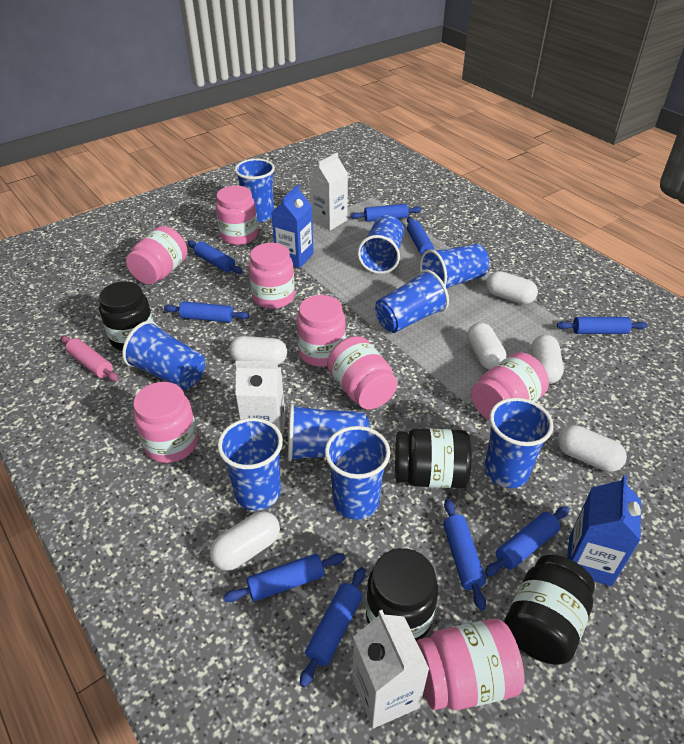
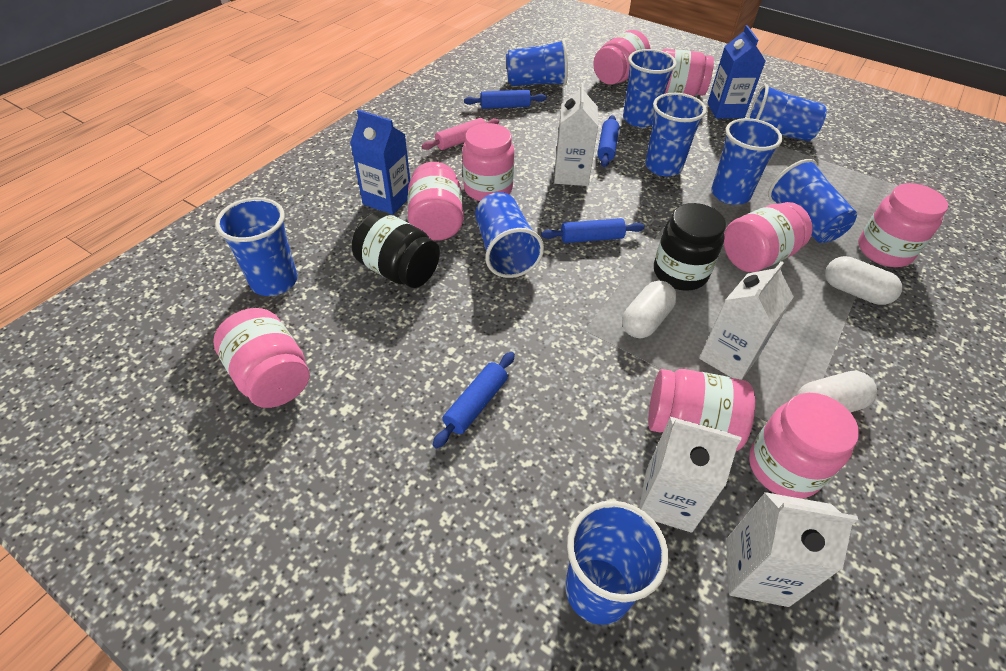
black jar: [99,281,154,351] [366,548,438,641] [395,429,472,488] [504,555,595,665] = 4 -> [352,211,440,288] [654,203,726,291] = 2
blue rolling pin: [164,301,249,323] [188,240,242,274] [223,553,346,602] [300,567,366,687] [350,204,422,222] [407,217,434,255] [443,499,486,611] [485,506,569,577] [557,317,647,334] = 9 -> [433,352,515,449] [464,90,547,109] [541,218,645,243] [597,115,619,167] = 4
pink jar: [126,226,187,284] [133,382,198,463] [216,186,258,245] [249,243,295,309] [297,295,346,367] [327,336,398,410] [416,619,524,710] [471,352,549,421] = 8 -> [213,308,309,408] [407,162,463,241] [462,123,514,201] [593,30,651,85] [648,369,755,451] [662,49,714,96] [724,202,812,272] [749,393,859,499] [859,183,948,267] = 9
white capsule: [210,511,280,571] [229,336,287,365] [467,323,506,370] [486,271,538,305] [531,335,564,384] [557,425,627,472] = 6 -> [622,280,677,338] [796,371,877,412] [825,256,902,305] = 3
white carton: [235,361,286,438] [309,152,348,231] [352,610,429,728] = 3 -> [554,83,598,186] [639,417,741,533] [699,261,794,380] [726,492,858,607] = 4

